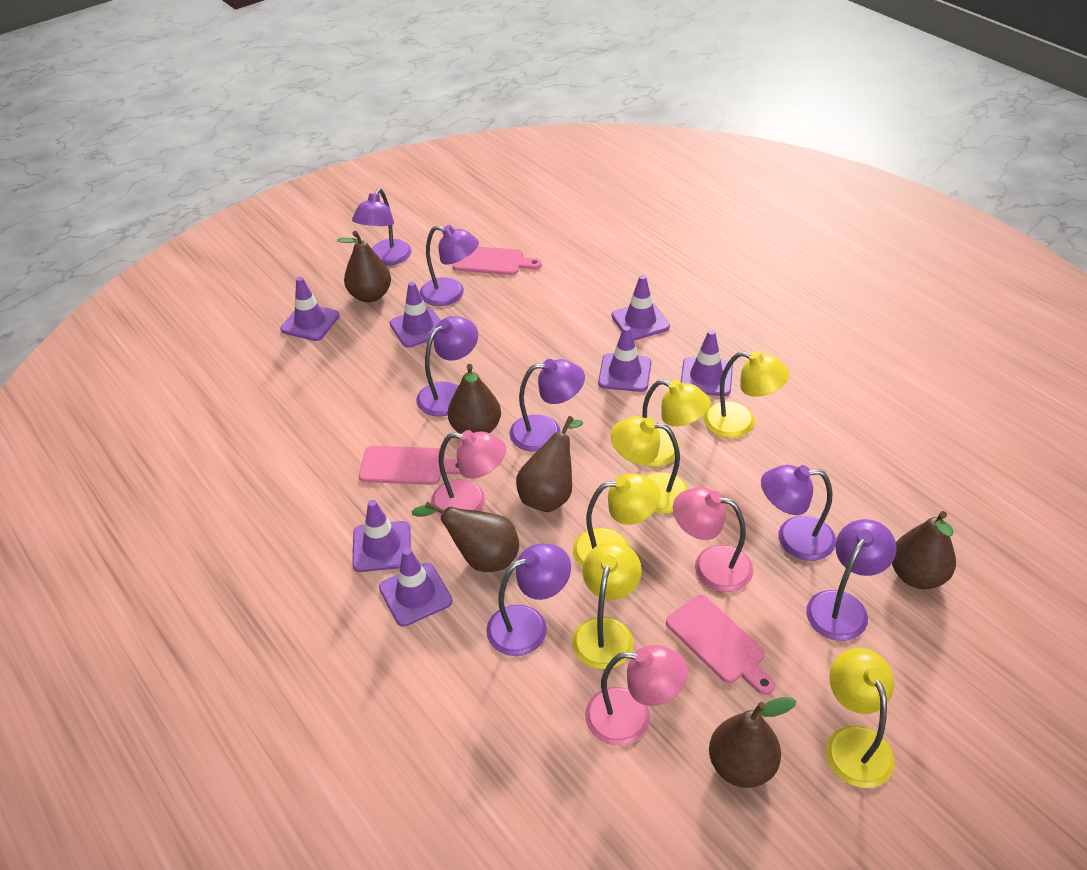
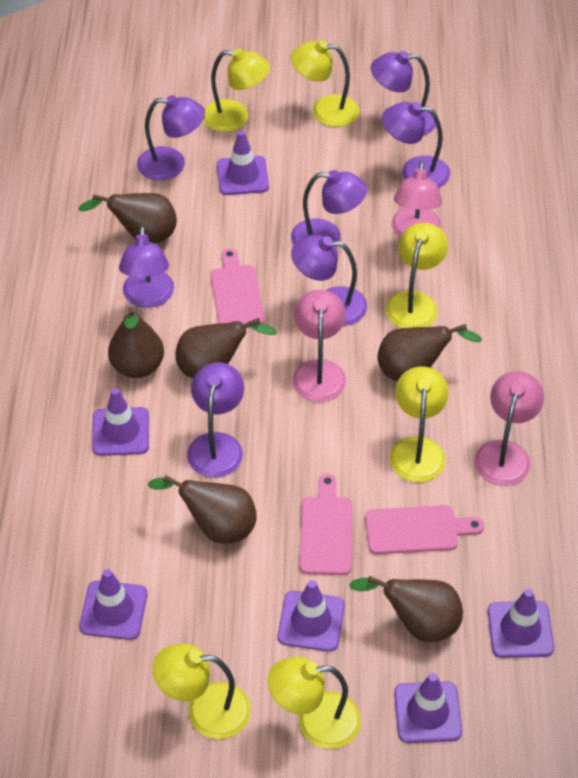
purple traffic cone: [280,277,340,341] [352,500,411,572] [379,548,453,627] [389,282,441,348] [598,326,651,392] [612,275,670,340] [681,330,733,396] = 7 -> [79,569,148,640] [92,388,149,456] [217,131,269,195] [278,580,345,652] [394,673,462,743] [488,589,554,658] = 6

